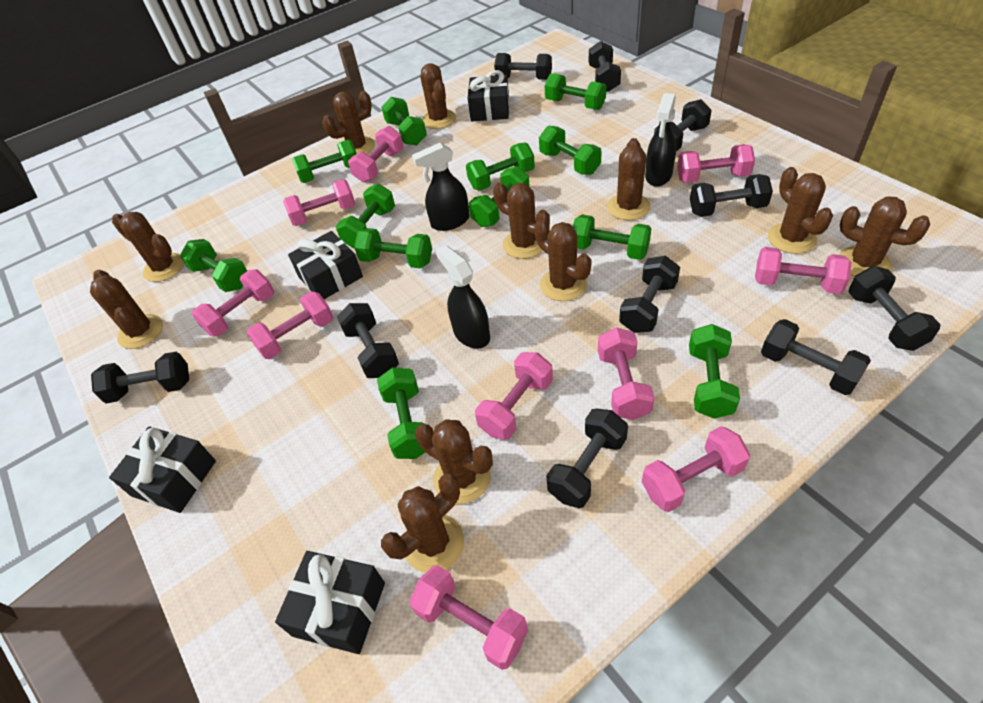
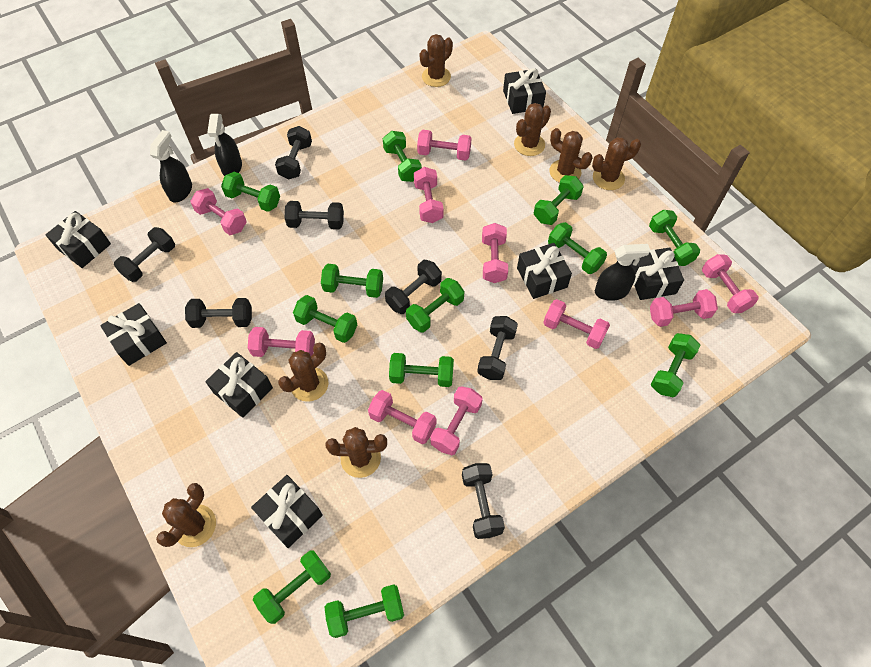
black dumbbell: [91,352,189,404] [337,303,399,378] [494,53,552,80] [546,408,628,508] [589,41,621,92] [619,256,680,333] [654,99,712,151] [690,174,773,217] [761,319,871,395] [849,266,941,351] = 10 -> [114,227,175,282] [185,298,252,328] [275,126,312,180] [285,201,344,230] [385,260,442,314] [462,463,505,539] [477,316,518,380] = 7
black gift: [109,426,216,513] [275,551,385,654] [288,231,363,299] [468,70,509,122] = 4 -> [45,211,111,268] [100,303,167,366] [205,352,273,418] [251,475,323,548] [503,68,546,114] [517,243,572,299] [631,247,684,300] = 7
brown cactus: [90,270,163,349] [112,212,184,282] [322,91,375,154] [381,473,464,573] [415,419,493,504] [420,63,456,129] [493,182,550,259] [534,219,591,301] [607,138,651,220] [768,167,833,254] [839,196,930,277] = 11 -> [156,483,216,547] [278,343,328,402] [325,427,387,478] [420,34,453,87] [514,103,551,156] [549,128,592,183] [592,137,641,190] = 7

